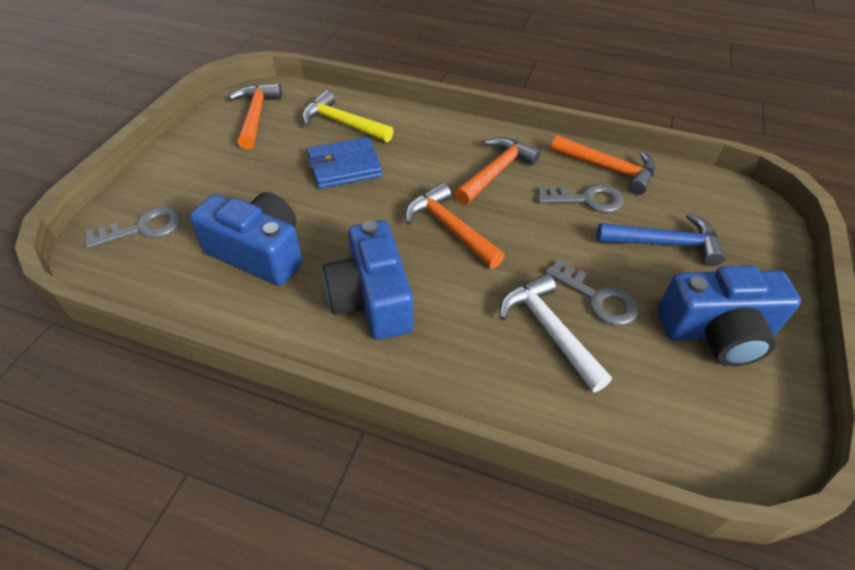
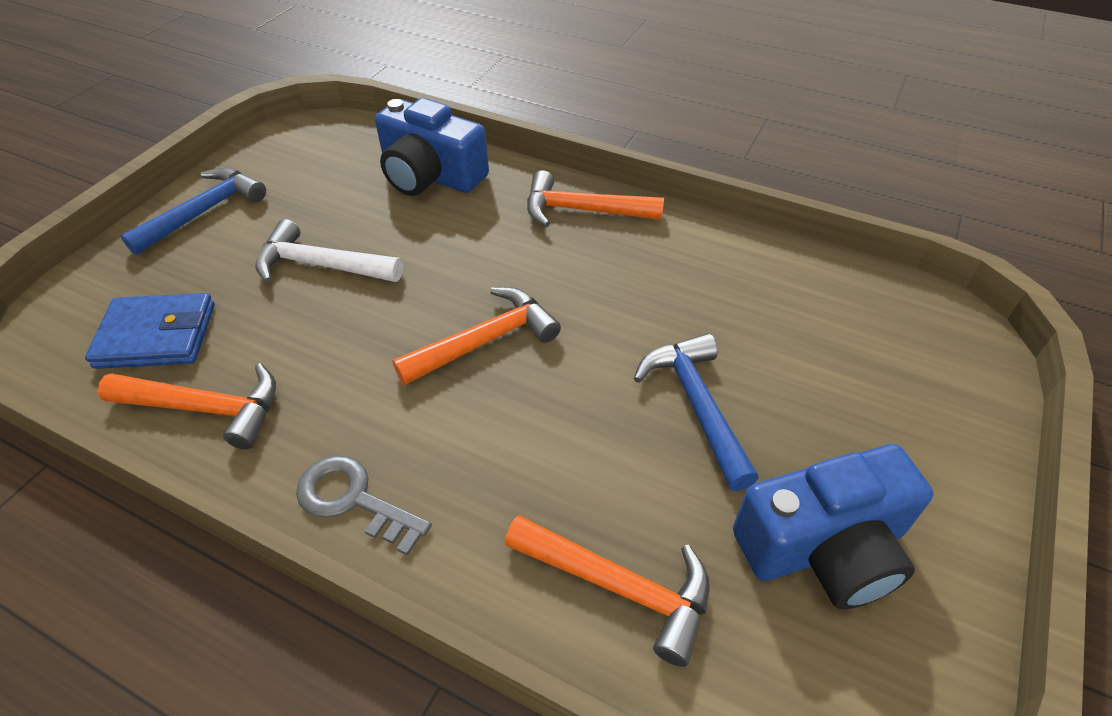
blue camera: [189,192,302,286] [323,220,414,340] [658,266,801,366] = 3 -> [375,98,489,196] [733,444,933,609] = 2
blue hammer: [597,213,726,266] = 1 -> [121,167,266,255] [634,333,759,491] = 2
grey key: [85,207,181,249] [537,184,624,213] [545,259,639,326] = 3 -> [296,455,432,556] = 1
yellow hammer: [302,90,394,142] = 1 -> none = 0

